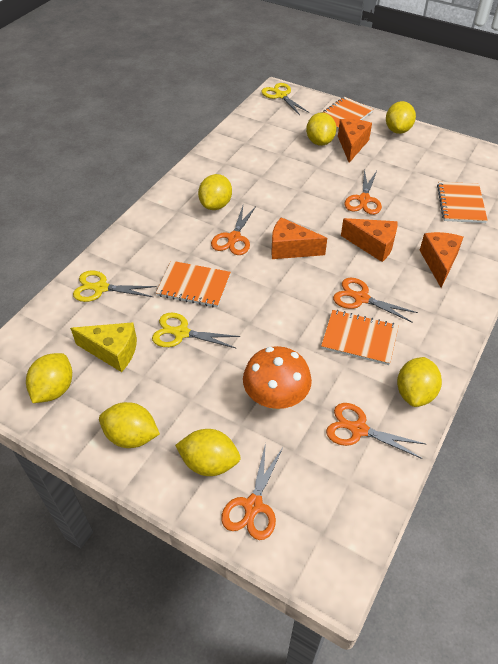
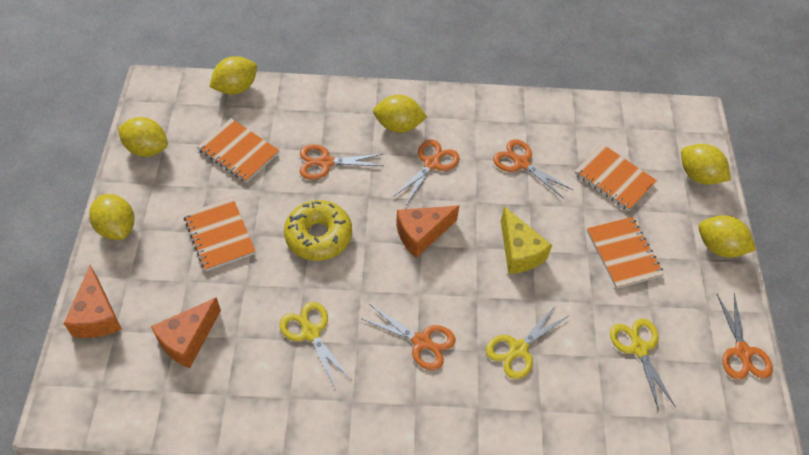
orange cheese: [271,217,327,259] [338,119,372,163] [341,218,398,262] [420,232,463,288] = 4 -> [64,265,122,338] [151,297,221,369] [396,206,459,258] = 3
orange mushroom: [243,346,312,410] = 1 -> none = 0
yellow donut: none = 0 -> [284,200,352,261] = 1
yellow lemon: [26,353,72,403] [99,402,160,448] [175,429,240,476] [198,174,232,210] [306,112,336,146] [386,101,416,134] [397,357,442,407] = 7 -> [89,194,134,240] [118,117,168,157] [209,56,257,95] [373,95,427,133] [681,144,731,185] [698,215,756,258] = 6

